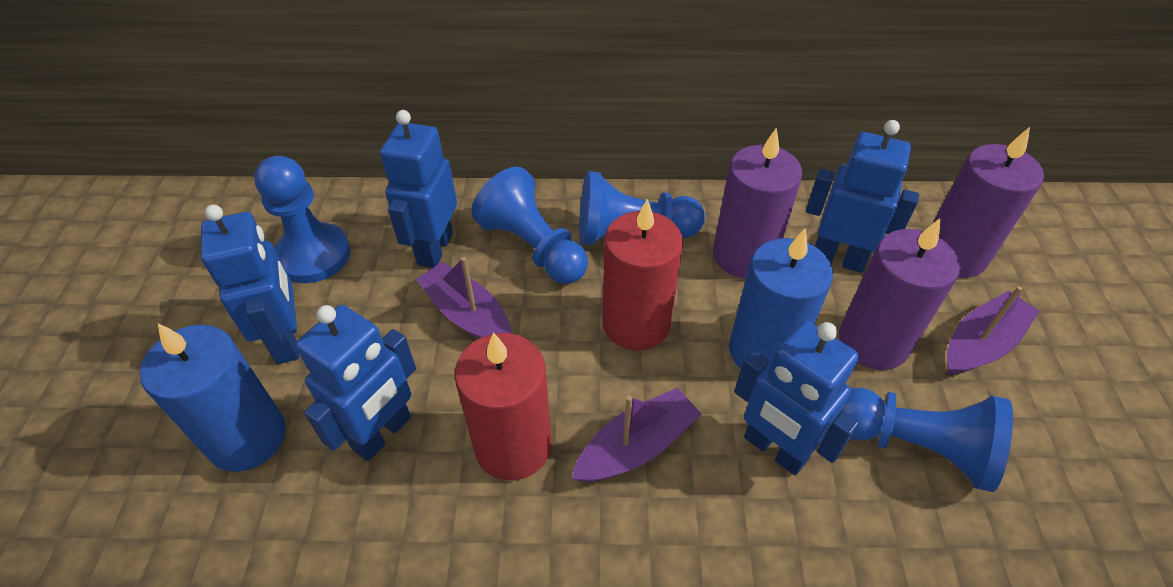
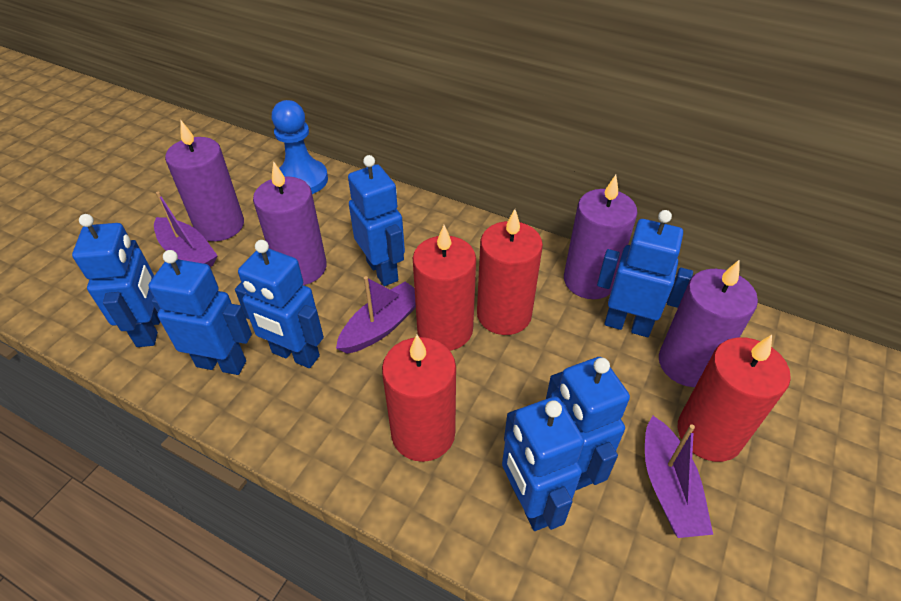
blue candle: [140,323,286,472] [729,228,833,369] = 2 -> none = 0
blue pawn: [254,156,351,283] [472,167,588,284] [579,171,705,245] [841,388,1013,492] = 4 -> [272,100,328,194] = 1
blue robot: [201,205,299,364] [295,305,416,461] [380,110,457,268] [734,321,859,475] [806,120,919,273] = 5 -> [72,214,160,347] [149,250,252,375] [235,240,324,368] [348,155,405,286] [502,396,584,531] [546,357,630,490] [597,210,693,337] = 7
purple candle: [713,128,802,278] [839,218,960,370] [932,127,1044,278] = 3 -> [165,121,244,241] [253,161,327,285] [564,175,638,299] [659,259,758,387] = 4
red candle: [454,332,552,481] [603,199,683,350] = 2 -> [382,335,456,462] [413,225,476,351] [477,209,543,335] [678,335,791,462] = 4

